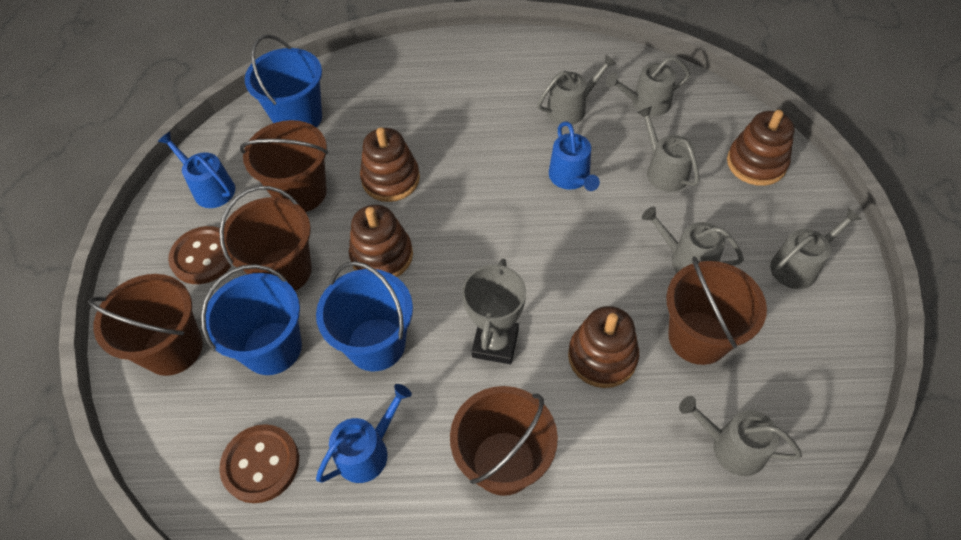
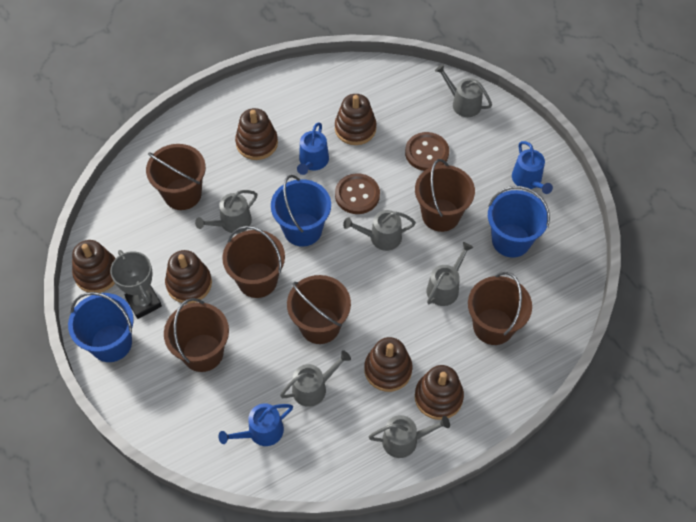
brown bucket: [88,274,203,376] [219,186,312,291] [240,120,328,212] [450,386,558,496] [666,256,767,365] = 5 -> [146,144,206,210] [164,298,229,372] [222,226,285,298] [287,275,351,344] [415,159,475,232] [468,272,532,345] = 6
brown stacking toy: [349,205,413,277] [360,127,420,202] [568,306,639,388] [727,110,795,186] = 4 -> [72,240,116,293] [165,250,212,304] [235,108,278,160] [335,94,377,145] [364,337,412,392] [415,365,464,420] = 6

